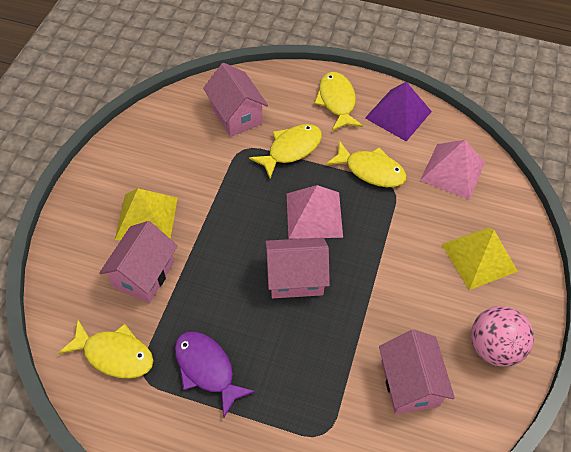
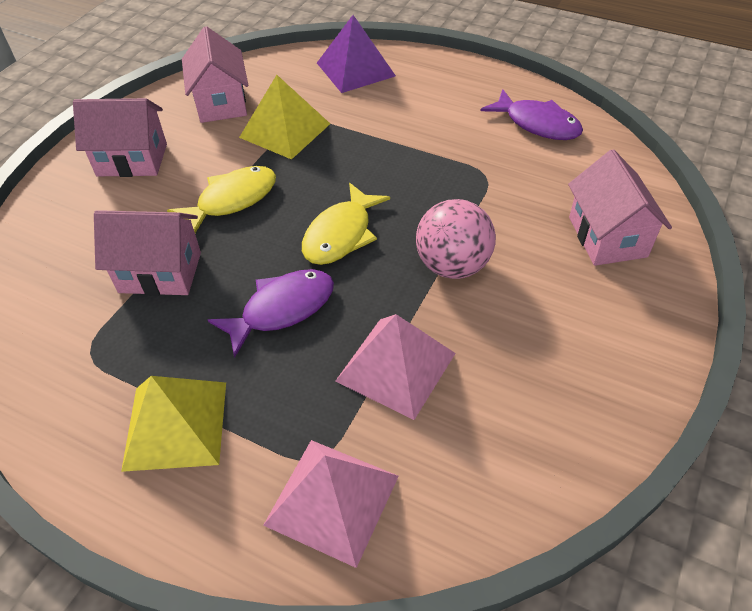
purple fish: [175,332,256,417] = 1 -> [208,269,334,358] [481,89,583,140] = 2
yellow fish: [58,320,154,379] [249,124,322,179] [314,72,363,131] [326,141,407,187] = 4 -> [167,166,276,233] [302,183,390,265] = 2

